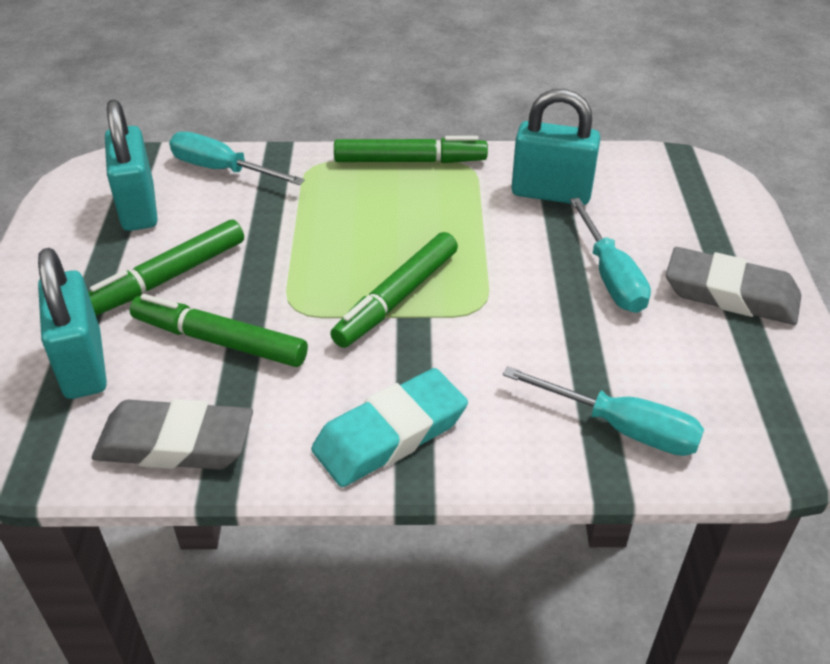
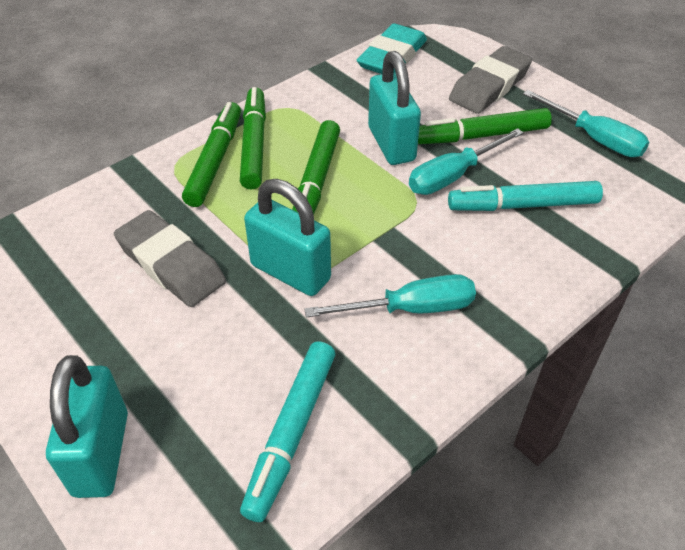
turquoise marker: none = 0 -> [240,341,335,522] [448,181,603,211] = 2

